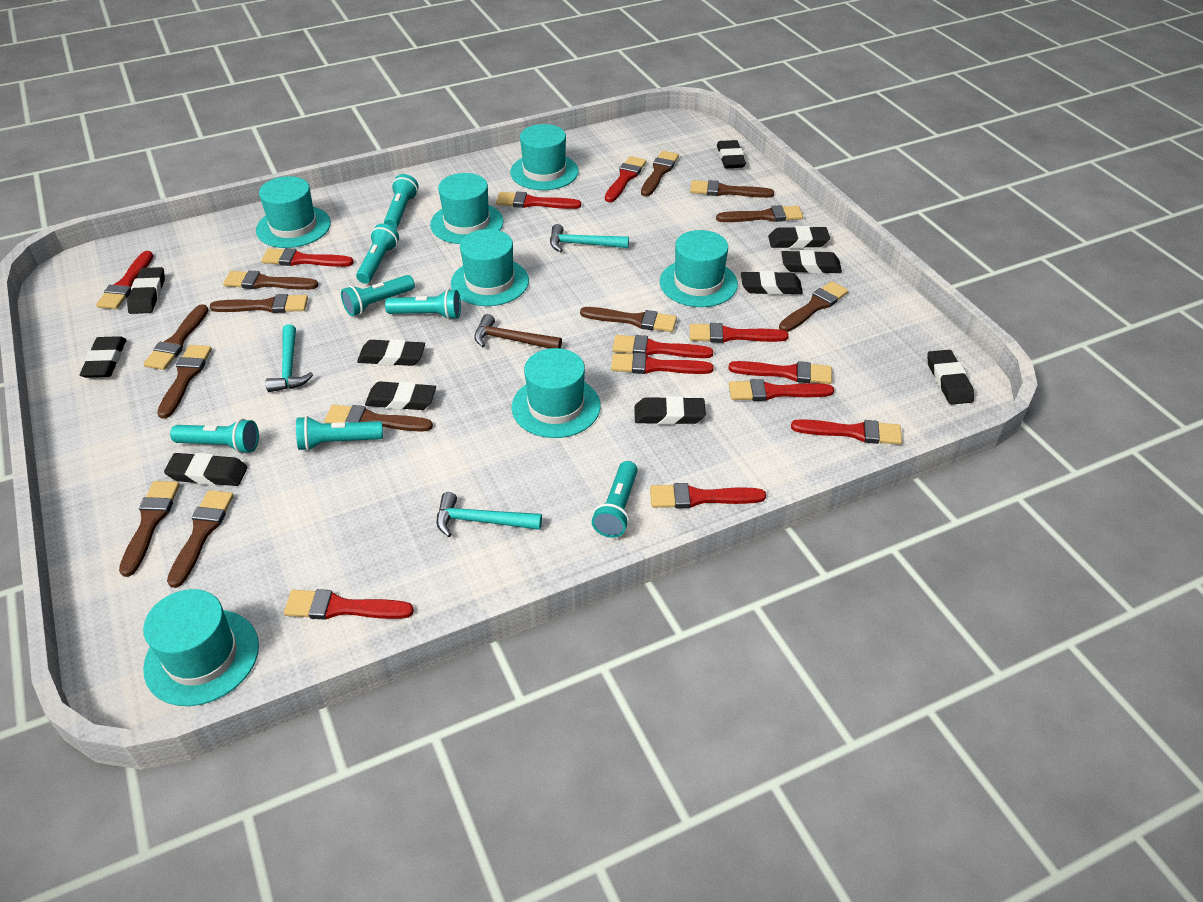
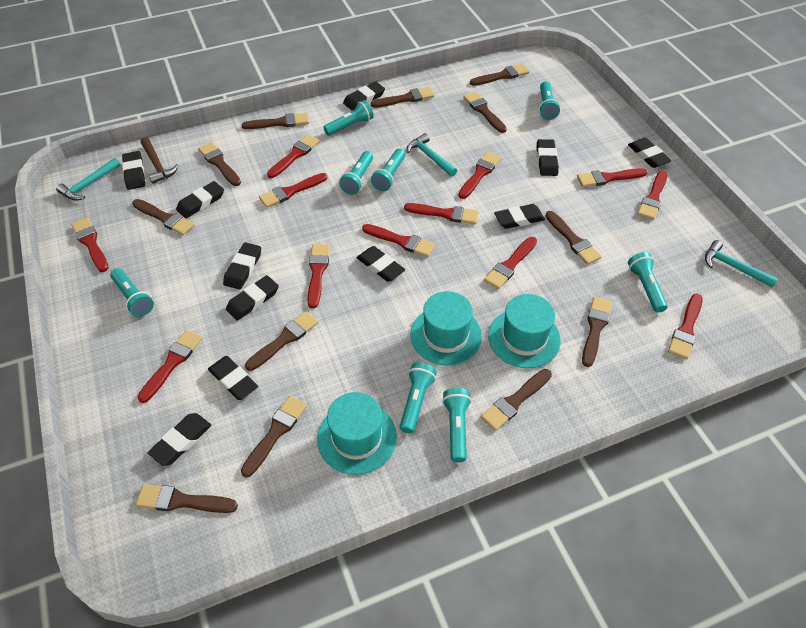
turquoise flashlight: [170,419,259,454] [296,416,383,451] [341,275,415,316] [356,224,399,284] [384,174,419,229] [385,289,461,320] [592,461,638,538] = 7 -> [110,268,154,317] [323,100,374,136] [339,151,373,195] [371,149,406,191] [399,362,437,433] [442,388,472,462] [539,81,560,120] [628,252,668,313] = 8
turquoise hat: [143,589,259,706] [256,176,331,248] [430,173,504,244] [451,229,529,306] [510,124,579,190] [512,348,601,438] [660,230,738,307] = 7 -> [317,392,397,475] [410,291,482,366] [488,294,561,368] = 3

